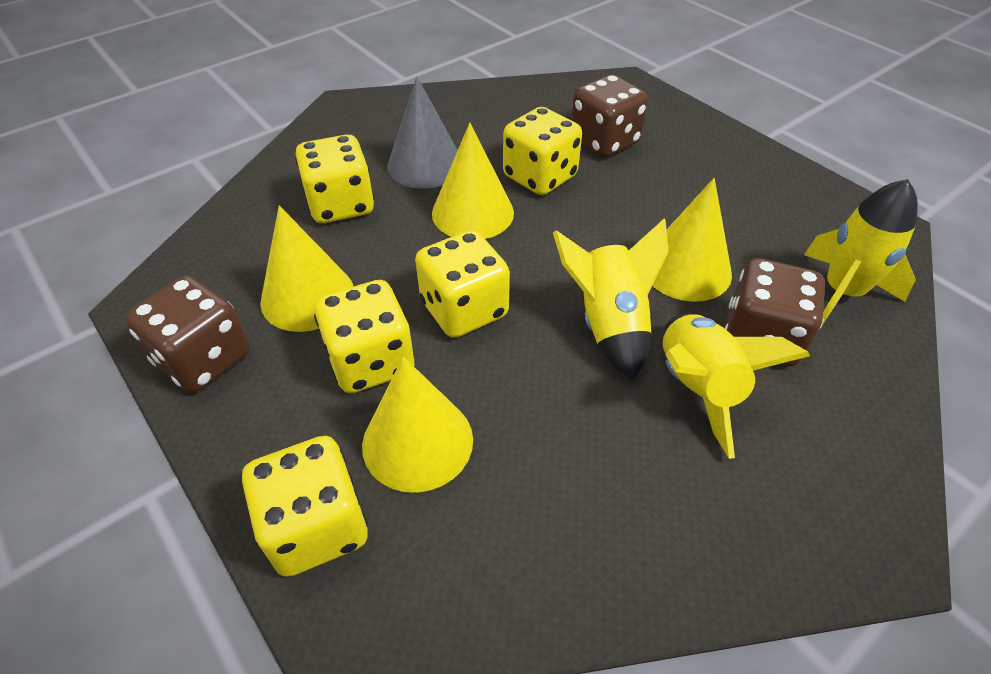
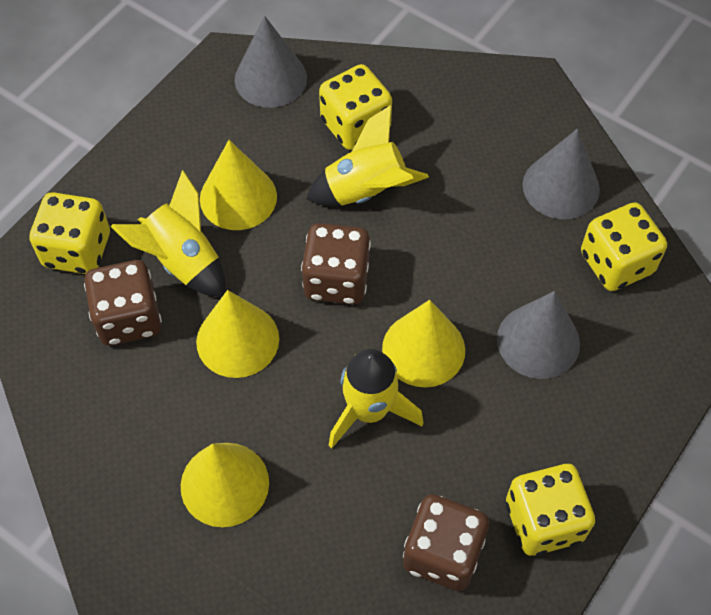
grey cone: [387,76,458,189] = 1 -> [235,16,307,108] [497,291,580,379] [522,129,600,219] = 3
yellow dice: [242,436,368,577] [295,134,374,223] [314,280,415,393] [415,230,510,338] [503,107,582,195] = 5 -> [29,192,110,274] [319,64,392,150] [506,464,595,556] [581,202,667,291] = 4

